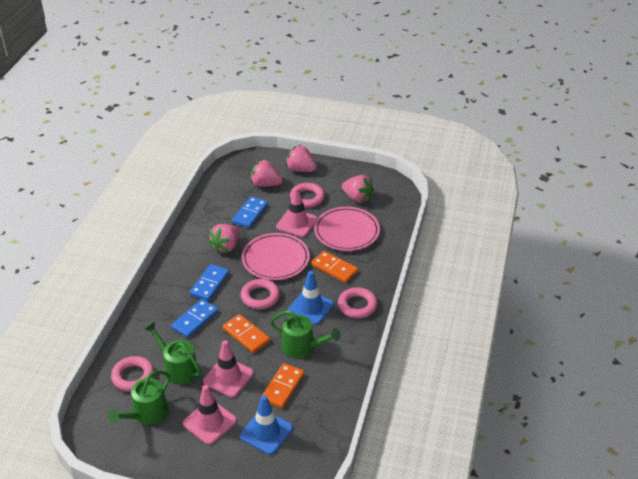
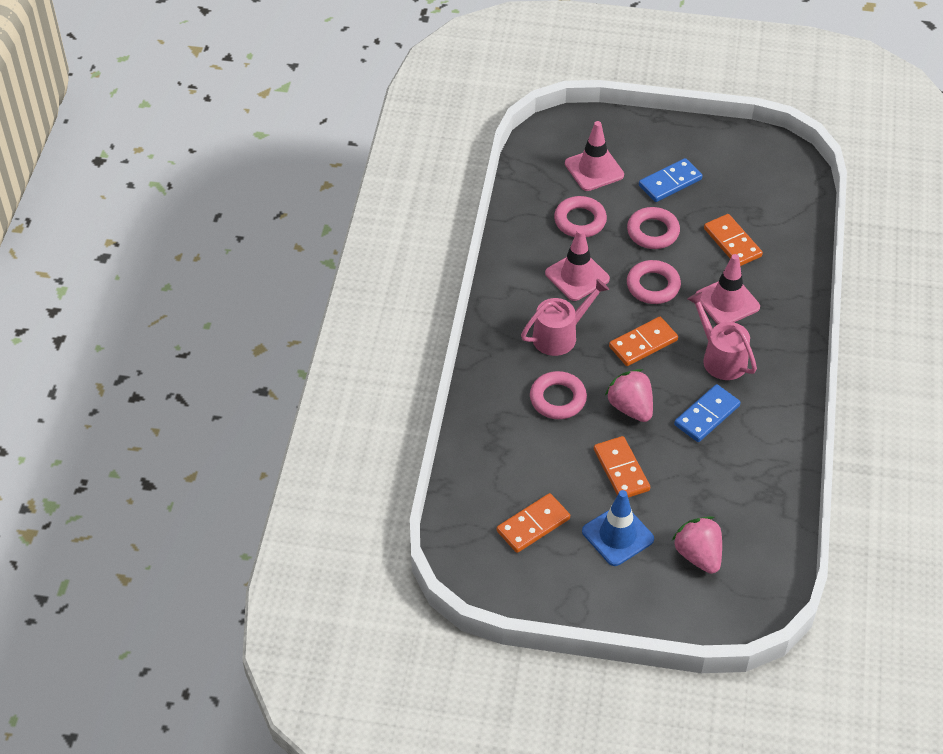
blue domino: [171,299,219,338] [189,264,229,301] [232,196,268,228] = 3 -> [639,158,703,202] [674,384,741,442] = 2
blue traffic cone: [240,395,293,455] [288,271,334,325] = 2 -> [582,490,654,566] = 1
green watering can: [108,371,170,425] [145,322,201,385] [270,310,341,358] = 3 -> none = 0
orange domino: [223,314,270,353] [262,363,304,409] [311,251,358,283] = 3 -> [497,493,570,553] [594,436,650,498] [609,317,678,366] [704,214,763,266] = 4
pink plate: [242,233,310,280] [314,207,380,251] = 2 -> none = 0
pink strawberry: [208,224,240,253] [250,160,283,187] [285,145,317,172] [342,175,374,203] = 4 -> [605,369,653,422] [672,516,722,574] = 2
pink watering can: none = 0 -> [521,279,609,356] [687,292,757,380] = 2

